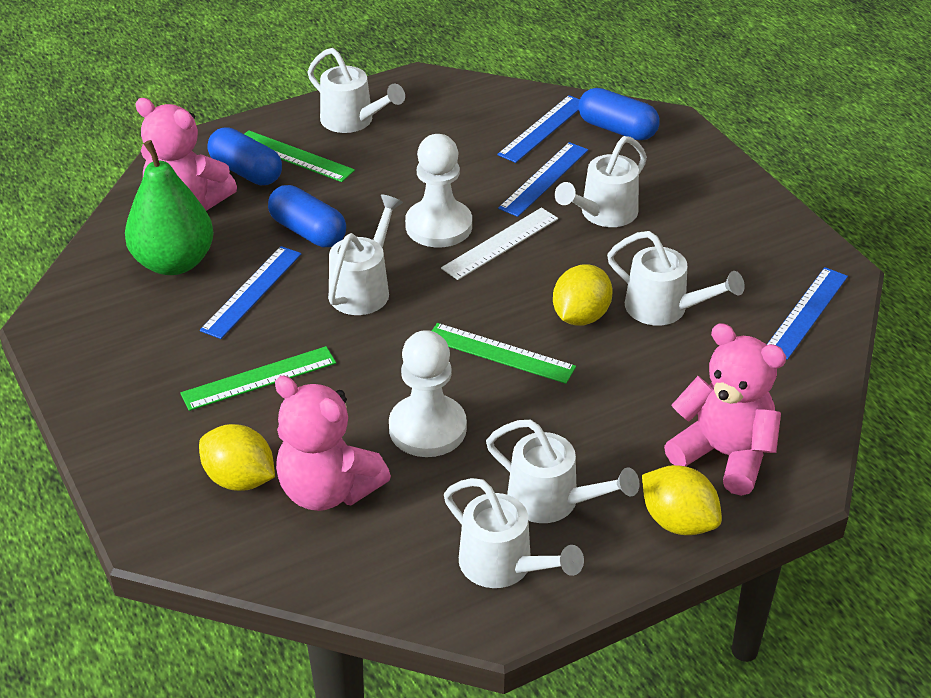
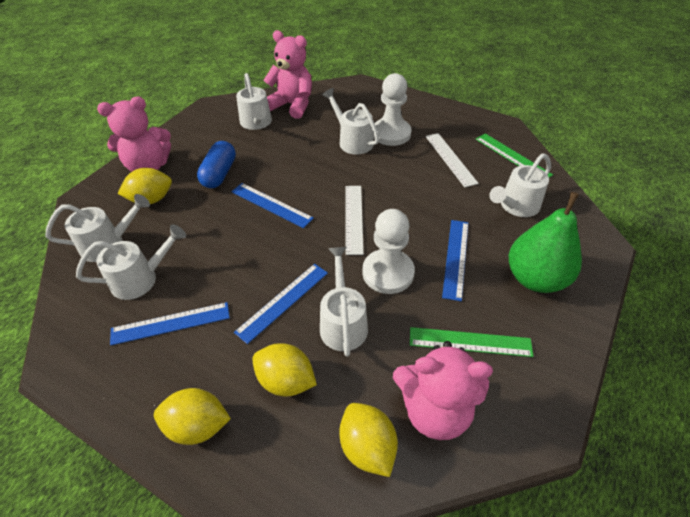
blue capsule: [208,127,282,186] [268,185,346,247] [578,88,660,140] = 3 -> [197,141,236,188] = 1
green ruler: [180,346,336,411] [245,130,355,182] [432,323,576,384] = 3 -> [410,327,534,357] [476,133,553,178] = 2
white ruler: [441,208,558,280] = 1 -> [345,186,364,255] [426,133,479,187] = 2
yellow lemon: [199,424,275,491] [553,264,613,325] [642,465,722,535] = 3 -> [117,168,172,204] [154,388,231,445] [252,343,317,397] [339,403,398,477] = 4

